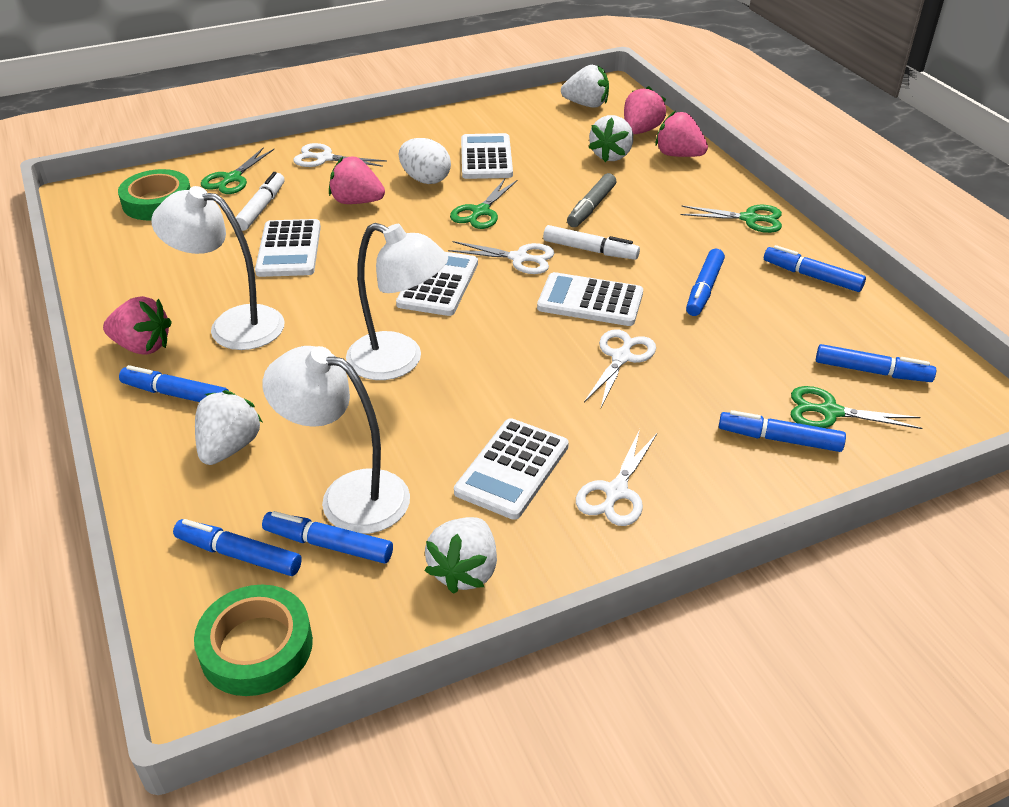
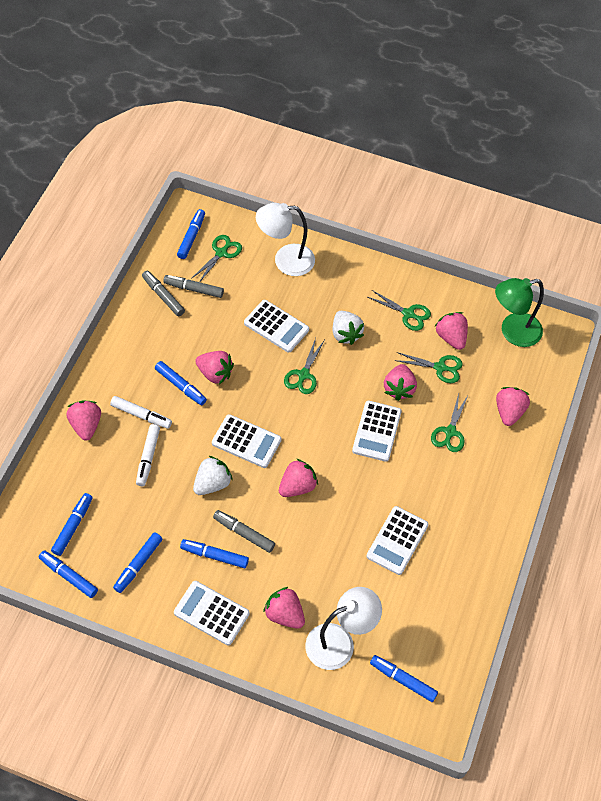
green lamp: none = 0 -> [495,278,544,347] = 1
green scissors: [201,147,274,194] [450,179,517,229] [680,205,782,233] [791,386,922,429] = 4 -> [191,235,242,282] [284,338,324,394] [368,290,431,331] [394,352,463,383] [431,394,468,452] = 5
green tape: [118,169,191,221] [194,585,313,696] = 2 -> none = 0
grey marker: [567,173,616,227] = 1 -> [142,271,185,316] [163,275,224,298] [213,510,275,553] = 3
pink strawberry: [103,296,172,355] [329,157,385,204] [624,86,666,134] [655,111,708,157] = 4 -> [66,401,101,441] [195,351,234,384] [263,587,305,629] [279,459,318,497] [384,364,417,401] [435,312,468,350] [496,387,530,426] = 7
white egg: [399,138,451,184] = 1 -> none = 0
white lamp: [151,186,285,350] [262,346,410,534] [346,223,448,380] = 3 -> [256,203,315,276] [305,587,382,670] = 2
white scissors: [293,143,387,167] [448,241,555,274] [576,429,657,526] [584,329,656,407] = 4 -> none = 0
white strawberry: [195,390,263,465] [425,517,497,594] [561,65,609,108] [588,115,633,162] = 4 -> [193,456,233,495] [333,311,364,345] = 2

